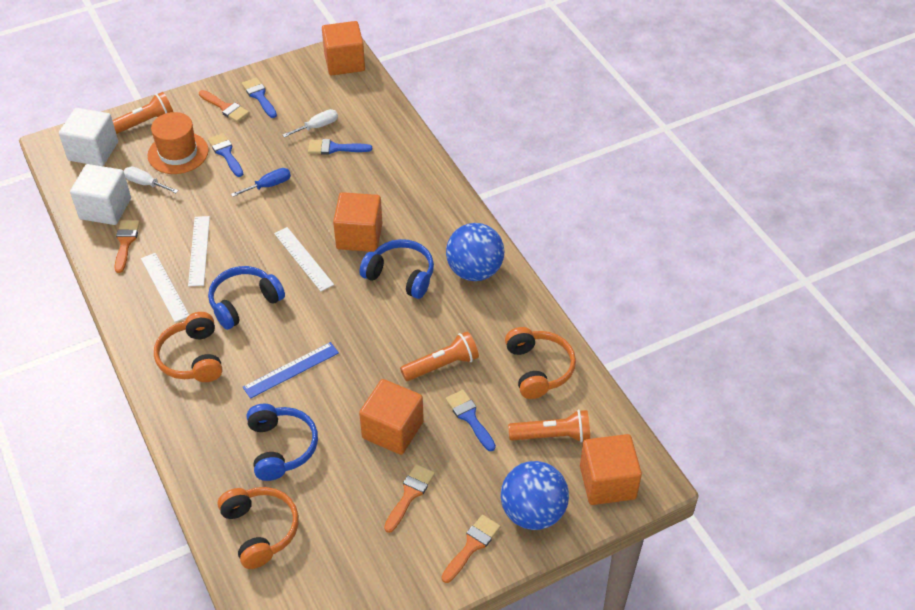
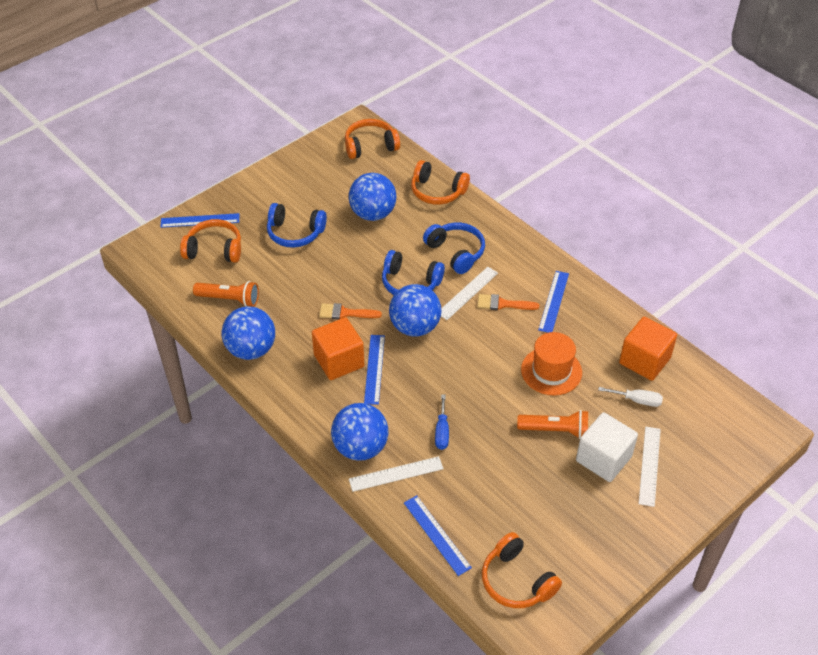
blue ball: [446,223,504,281] [501,461,569,530] = 2 -> [222,306,275,360] [331,403,389,461] [349,173,396,221] [389,284,442,337] = 4
blue brush: [208,133,243,177] [242,77,277,118] [308,139,372,155] [446,390,496,451] = 4 -> none = 0
blue ruler: [243,342,339,399] = 1 -> [160,213,239,228] [364,335,385,405] [404,495,472,576] [538,271,569,333] = 4
orange brush: [114,220,140,273] [199,90,249,122] [384,464,435,533] [441,515,501,583] = 4 -> [319,303,382,319] [477,294,539,310] = 2
orange cube: [322,21,365,75] [333,192,382,252] [359,379,424,455] [580,434,642,505] = 4 -> [312,317,364,380] [619,316,677,381] = 2
orange flashlight: [112,92,173,134] [400,331,479,381] [508,409,590,442] = 3 -> [193,281,259,307] [517,410,588,439] = 2
orange headphones: [154,312,222,382] [218,487,299,569] [505,327,576,399] = 3 -> [180,219,241,263] [345,119,400,159] [411,160,470,205] [482,532,562,608] = 4
white cube: [59,108,118,166] [70,164,131,225] = 2 -> [576,412,638,482] = 1
white screwdriver: [124,167,178,193] [283,109,338,137] = 2 -> [598,387,663,407] = 1

